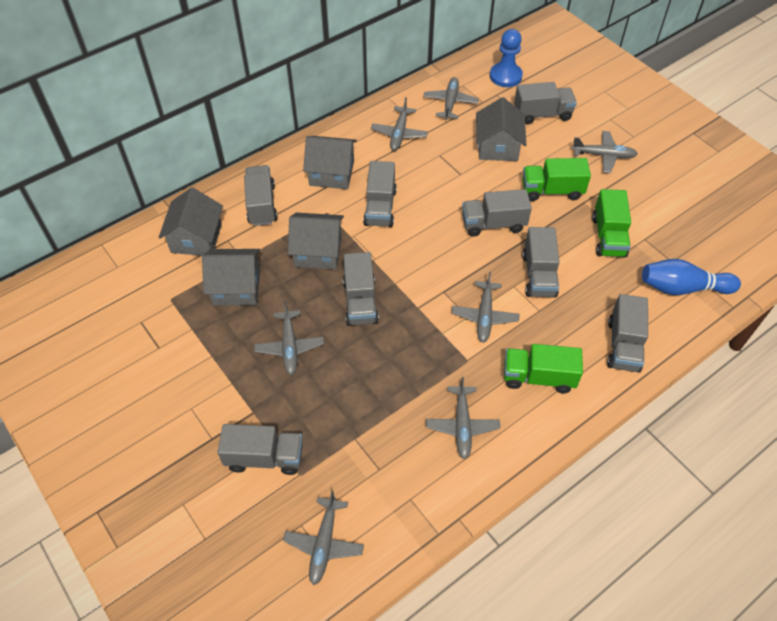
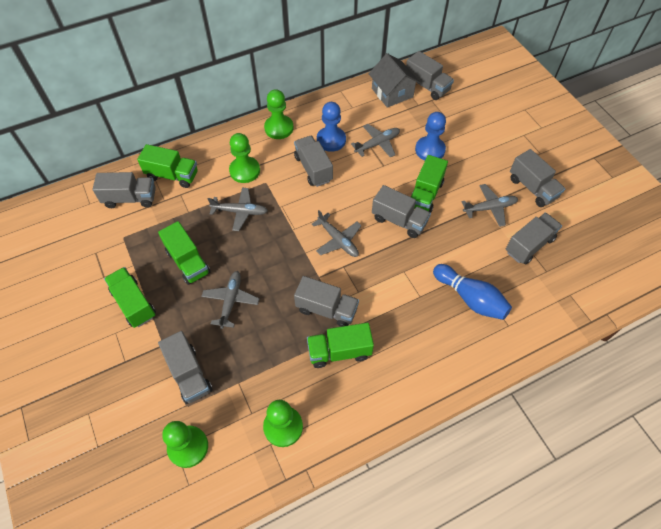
blue pawn: [490,29,523,87] = 1 -> [317,102,346,152] [415,112,446,160] = 2
green pawn: none = 0 -> [162,421,208,468] [229,133,260,183] [263,400,303,447] [264,89,294,139] = 4
green truck: [504,344,583,393] [522,158,591,201] [592,189,631,258] = 3 -> [104,267,156,328] [137,144,198,188] [158,221,211,285] [307,323,374,368] [411,155,448,213] = 5
grey house: [159,187,223,256] [202,249,260,306] [288,213,344,270] [303,136,357,189] [476,97,526,161] = 5 -> [369,53,420,108] = 1
grey plane: [254,301,324,375] [283,491,364,585] [371,97,428,151] [423,77,479,120] [426,377,500,459] [451,272,519,343] [572,131,638,173] = 7 -> [201,271,259,329] [208,188,268,231] [312,210,362,257] [351,124,400,158] [462,184,518,227] = 5

